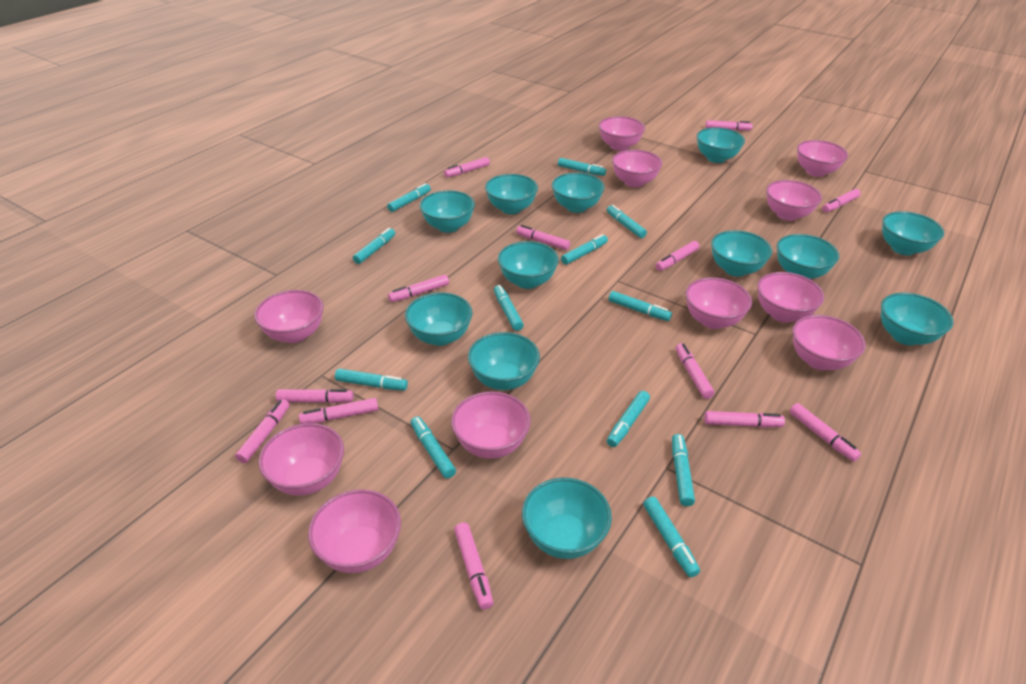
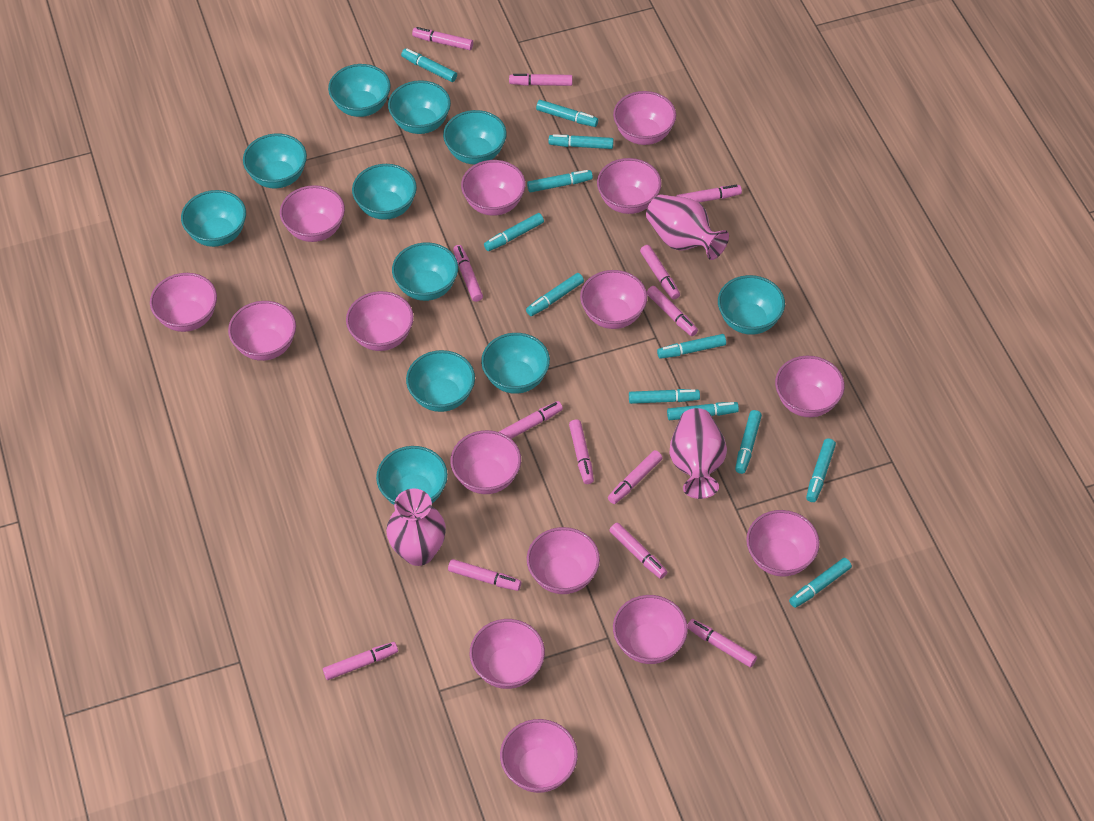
pink bowl: [254,290,324,343] [259,423,344,496] [308,489,401,573] [451,392,531,459] [599,116,645,151] [612,150,662,188] [685,278,752,329] [757,272,824,323] [766,180,822,221] [792,315,866,370] [797,140,848,177] = 11 -> [150,273,217,332] [228,301,296,361] [280,185,345,242] [346,291,414,351] [450,430,521,494] [461,160,526,216] [470,619,545,689] [500,719,578,793] [527,527,600,594] [580,270,647,329] [597,158,662,214] [613,91,676,145] [613,595,688,664] [746,510,820,577] [775,356,845,417] = 15
pink vase: none = 0 -> [386,488,446,566] [646,195,729,260] [669,408,727,499] = 3
turquoise bowl: [405,292,473,346] [420,190,475,233] [468,332,540,390] [485,174,538,214] [498,241,559,289] [522,478,612,559] [552,173,605,213] [697,127,745,163] [711,230,772,277] [777,234,839,279] [881,293,953,346] [882,211,944,255] = 12 -> [181,190,246,247] [243,133,307,188] [328,64,391,117] [352,164,417,220] [376,446,448,505] [388,80,451,134] [392,243,458,301] [406,350,475,412] [443,110,507,164] [481,333,550,394] [718,275,785,335] = 11

